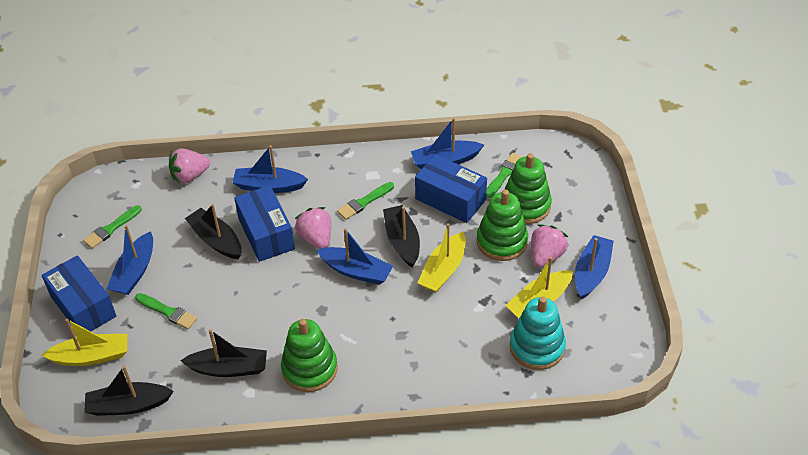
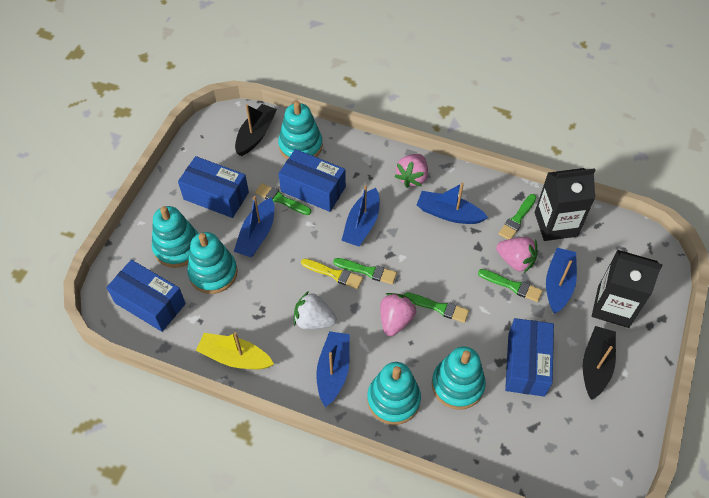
black boat: [84,366,173,416] [180,329,267,377] [185,204,242,259] [383,205,420,267] = 4 -> [235,104,277,156] [583,326,616,399] = 2
black carton: none = 0 -> [535,168,595,241] [592,250,663,328] = 2
blue box: [42,255,116,331] [234,185,295,262] [415,154,487,223] = 3 -> [106,260,186,332] [178,156,249,218] [278,149,346,212] [505,318,554,397] = 4
green brush: [83,205,142,249] [135,293,197,329] [337,182,394,220] [486,153,522,198] = 4 -> [255,183,311,215] [333,258,397,285] [404,293,469,323] [478,269,543,302] [499,194,536,239] = 5
green stacking toy: [281,319,337,392] [477,190,528,261] [504,153,552,224] = 3 -> none = 0
turquoise stacking toy: [510,296,566,370] = 1 -> [152,206,198,268] [187,232,238,294] [278,101,323,159] [367,362,421,425] [432,347,486,410] = 5
white strawberry: none = 0 -> [294,291,337,329] = 1
yellow boat: [42,319,127,366] [418,223,466,292] [505,257,573,318] = 3 -> [196,332,274,369] = 1
yellow brush: none = 0 -> [301,259,363,289] = 1

